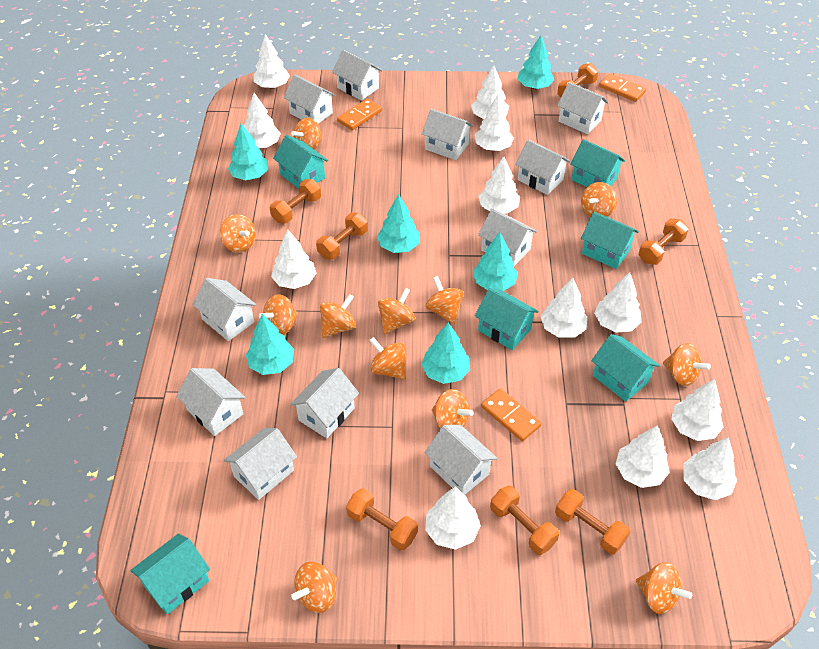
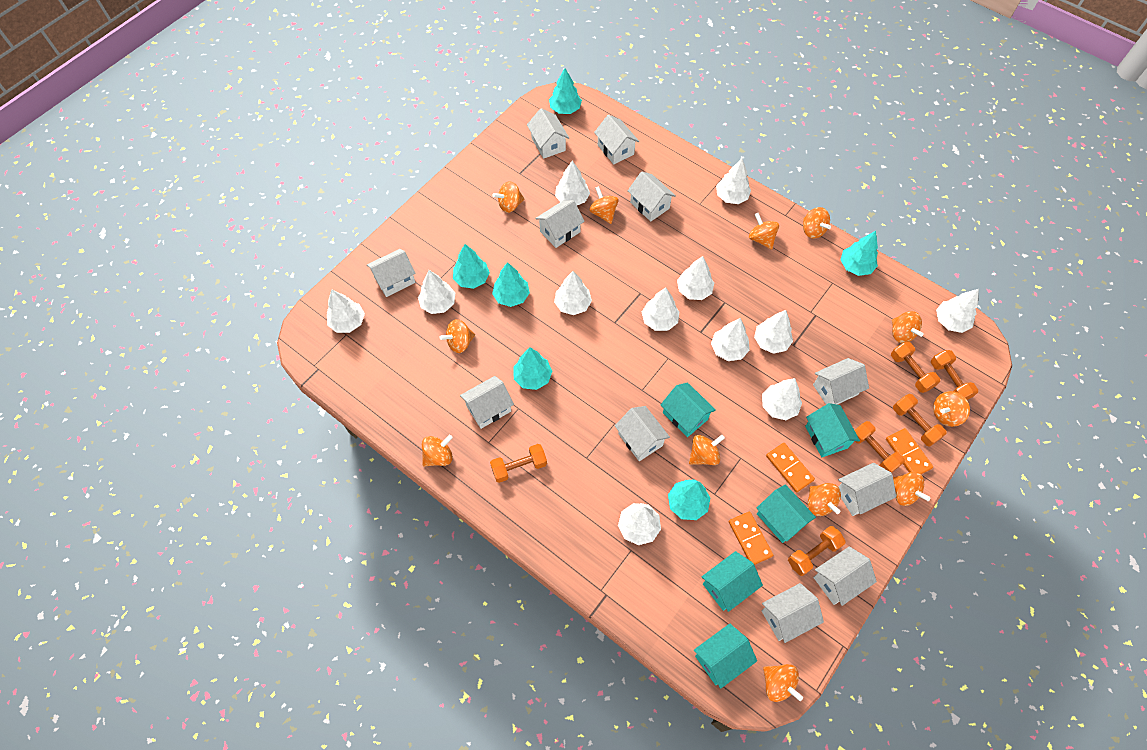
orange dumbbell: [270,179,321,223] [316,213,368,259] [346,488,418,550] [490,486,559,555] [555,489,630,554] [557,63,598,97] [639,219,689,265] = 7 -> [490,444,547,483] [788,526,846,576] [855,421,905,473] [891,342,940,393] [893,394,947,447] [931,350,978,400] = 6
turquoise house: [130,533,210,615] [273,135,328,189] [475,288,539,350] [570,139,625,187] [581,212,639,269] [591,334,659,402] = 6 -> [660,382,716,437] [694,624,757,689] [702,551,763,612] [757,484,816,543] [805,403,860,457] = 5

